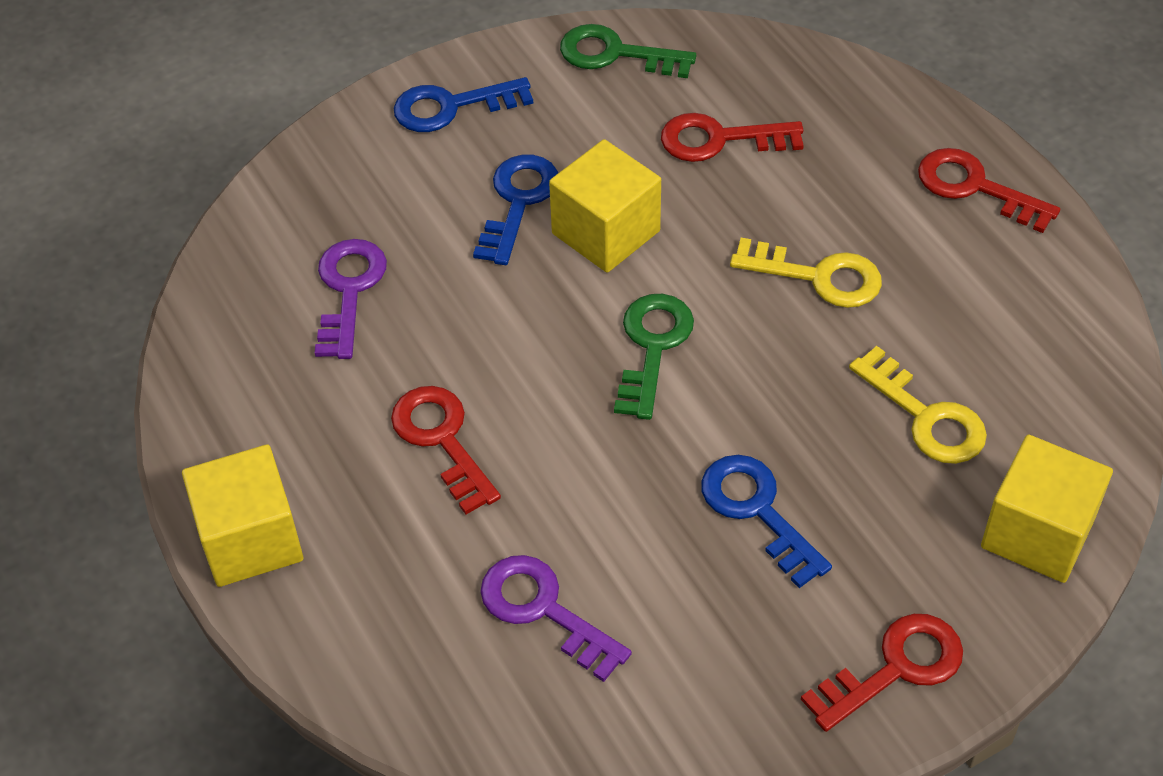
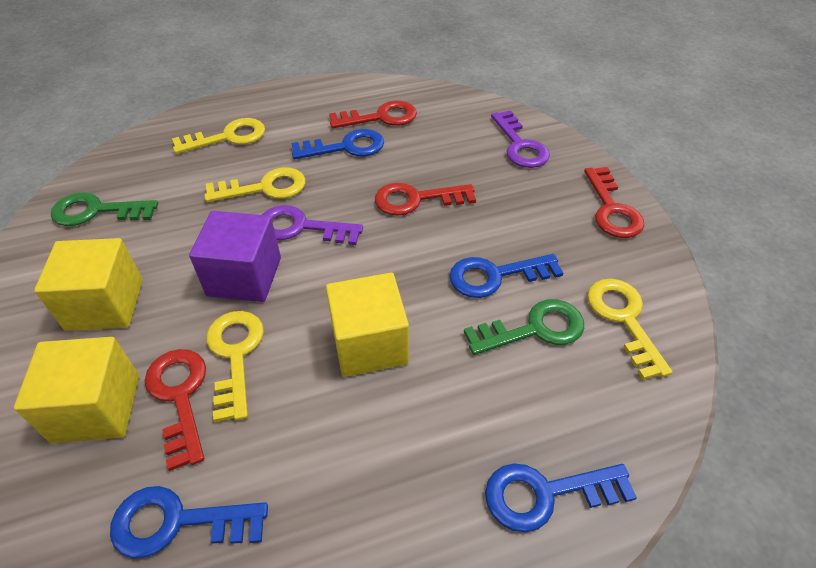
blue key: [394,77,533,132] [473,155,558,265] [701,455,832,588] = 3 -> [110,486,268,559] [291,129,384,159] [449,254,563,298] [485,463,637,532] = 4
purple cube: none = 0 -> [189,211,281,302] = 1
yellow key: [730,238,882,308] [849,346,987,464] = 2 -> [172,118,265,154] [204,167,306,202] [206,311,264,422] [587,279,672,380] = 4

